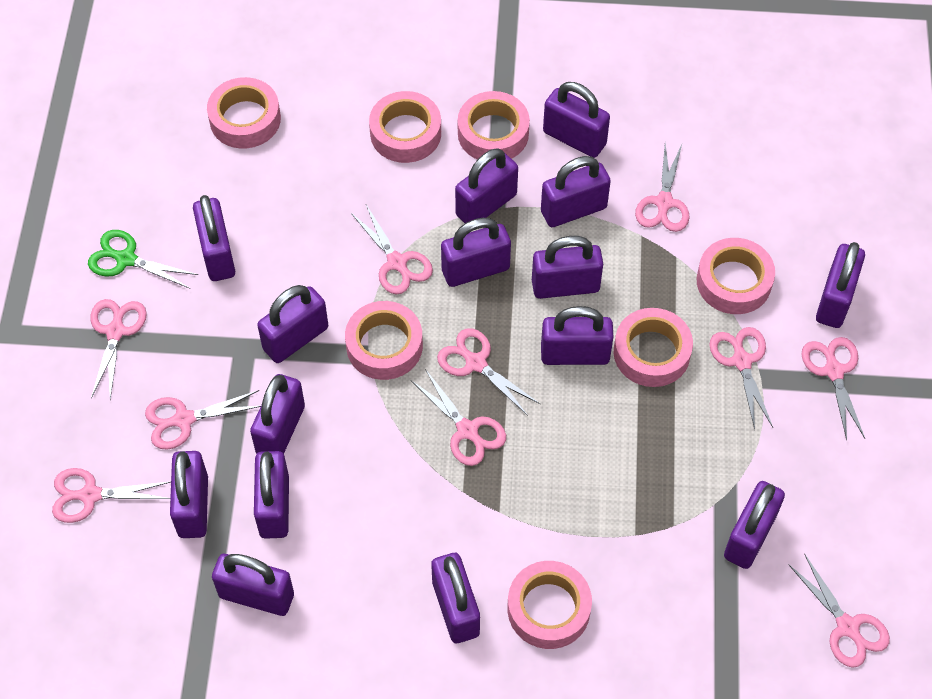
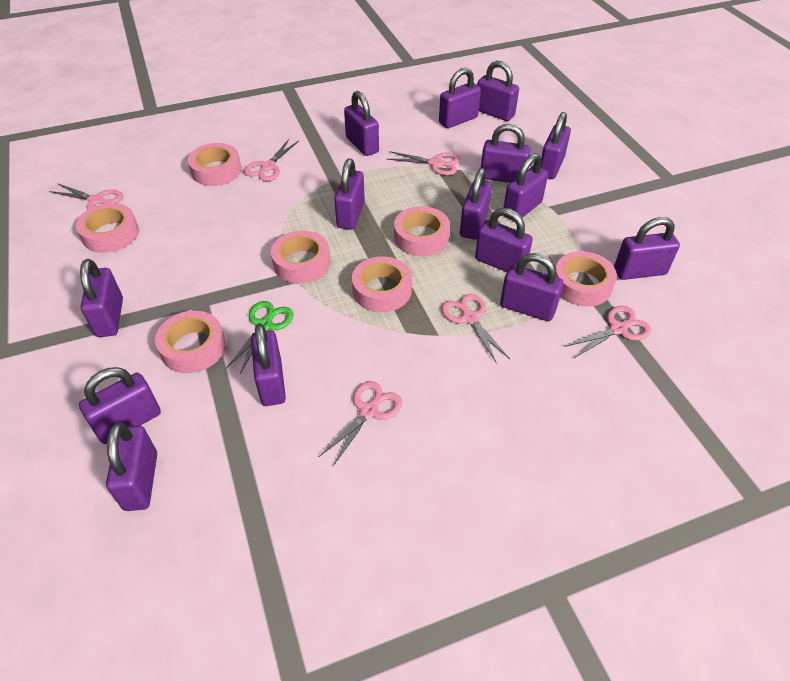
pink scissors: [52,468,170,523] [90,299,147,399] [145,390,261,450] [351,205,433,294] [412,369,506,466] [437,328,540,416] [635,144,689,232] [709,327,773,429] [788,555,890,668] [801,337,865,440] = 10 -> [49,183,123,210] [244,139,299,181] [319,381,402,466] [387,151,460,175] [442,294,510,364] [564,306,651,358] = 6

